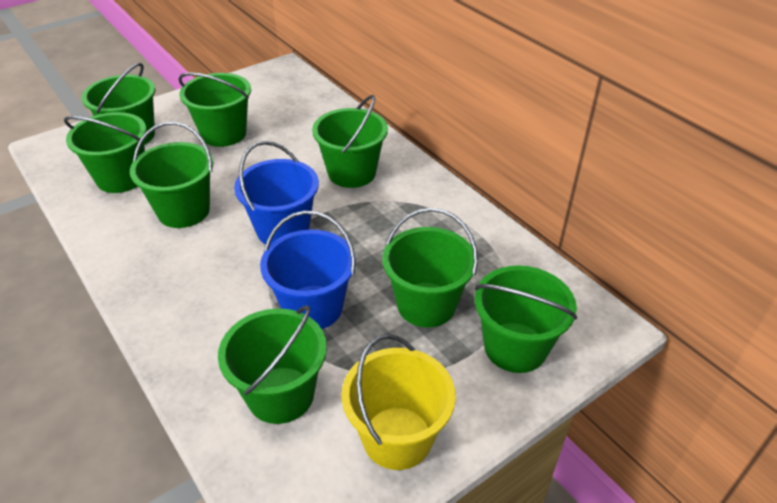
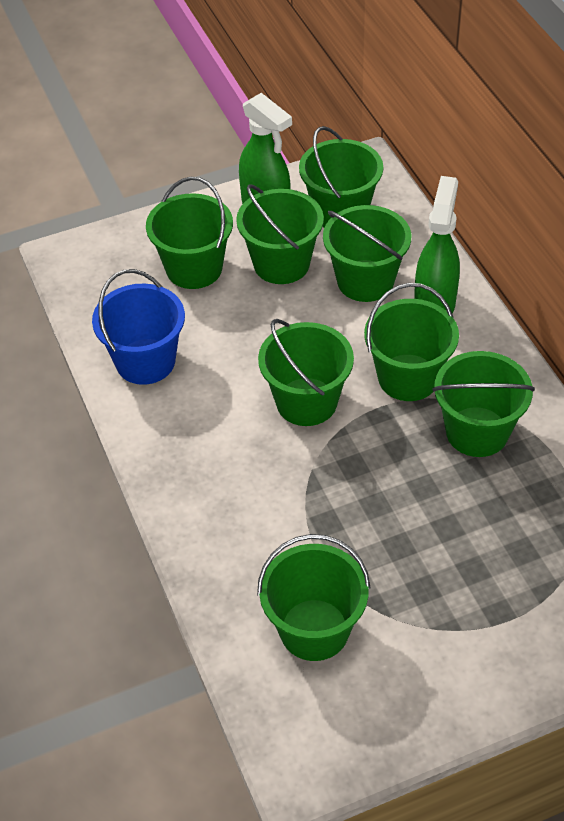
blue bucket: [234,141,319,244] [260,211,356,329] = 2 -> [92,269,185,385] = 1
green spray bottle: none = 0 -> [239,93,292,204] [414,176,460,313] = 2
yellow bucket: [341,334,456,470] = 1 -> none = 0

